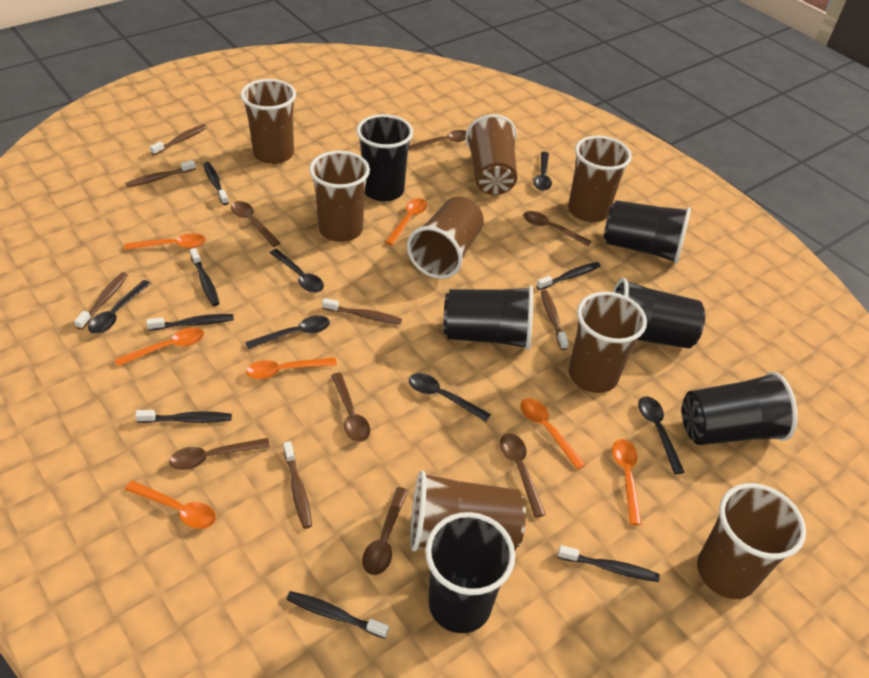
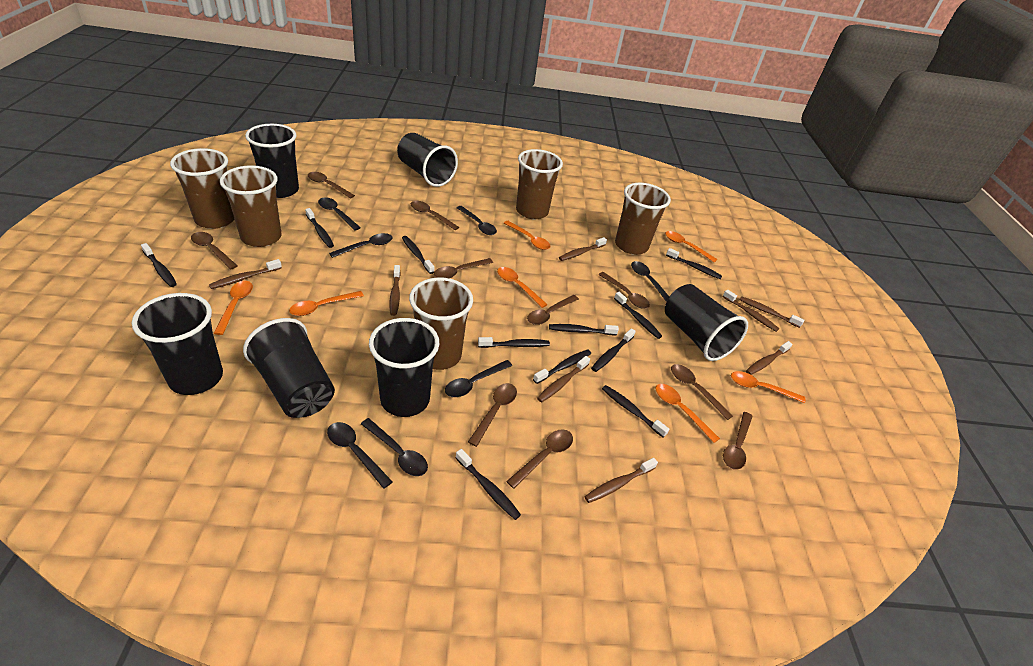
black spoon: [88,280,151,334] [245,315,330,349] [270,249,324,293] [409,373,491,421] [533,152,552,191] [638,396,685,474] = 6 -> [318,198,361,231] [327,422,393,489] [329,233,393,258] [361,418,428,476] [445,360,512,397] [457,206,497,235] [631,261,669,302] = 7
black toothbrush: [135,410,232,423] [146,314,234,331] [190,248,220,306] [203,162,229,205] [286,591,389,639] [536,262,601,290] [558,545,660,582] = 7 -> [141,243,177,287] [305,208,334,248] [402,236,434,274] [456,449,521,520] [478,337,550,348] [533,349,591,384] [549,324,619,335] [591,328,636,372] [602,385,669,437] [614,292,662,339] [666,248,722,279] = 11
brown cup: [241,79,296,164] [309,151,370,242] [407,196,484,279] [410,470,526,551] [465,114,517,195] [568,136,632,222] [569,292,647,393] [697,483,806,599] = 8 -> [170,148,234,229] [220,165,282,247] [409,277,473,370] [516,149,563,219] [615,183,671,255] = 5
brown spoon: [169,438,270,470] [231,201,280,247] [331,373,370,442] [362,487,408,575] [409,130,466,151] [500,433,546,518] [523,211,592,246] = 7 -> [191,232,237,270] [308,172,355,198] [411,201,459,230] [434,258,493,278] [468,383,517,447] [506,429,573,489] [527,295,579,325] [598,272,650,309] [671,364,733,420] [723,412,753,470] = 10
brown toothbrush: [74,272,128,330] [125,160,196,188] [150,124,207,155] [283,441,312,529] [322,298,402,325] [541,290,569,350] = 6 -> [209,259,282,289] [389,265,401,316] [537,356,590,402] [559,237,607,261] [584,458,658,503] [723,290,779,332] [739,296,804,328] [746,341,793,375] = 8

